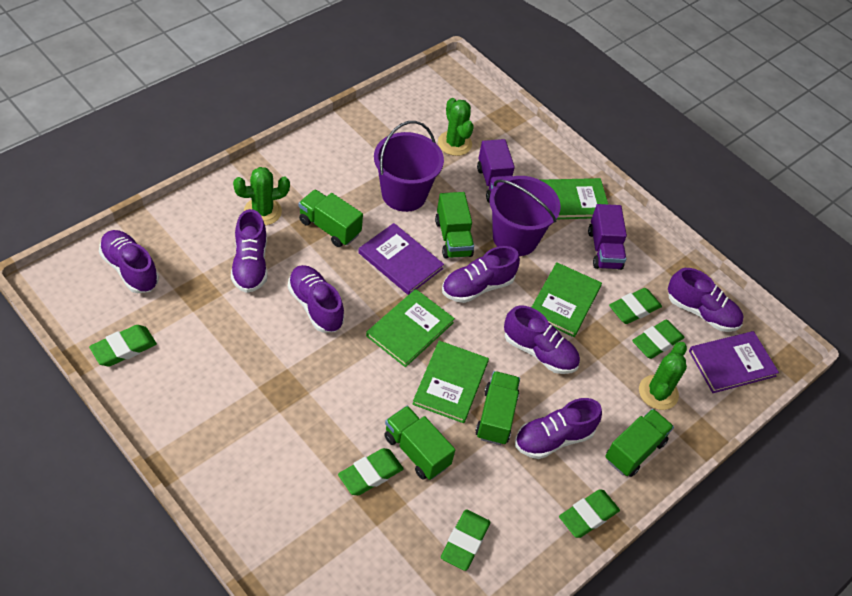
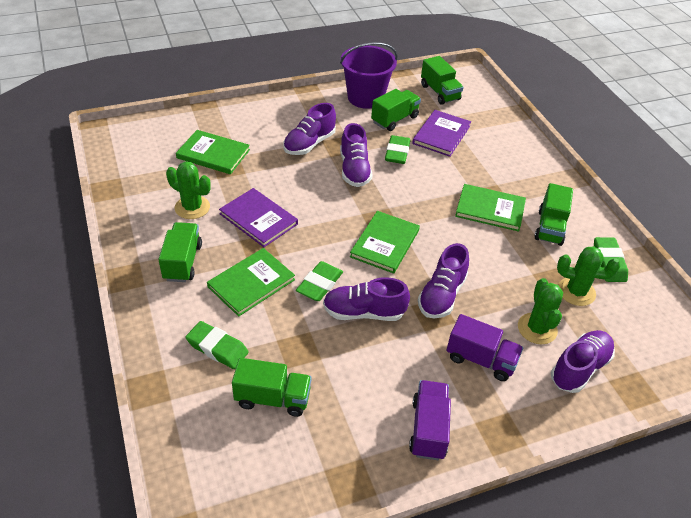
green eraser: [89,325,157,367] [338,448,404,495] [441,509,490,571] [559,489,620,538] [609,288,662,324] [632,320,684,359] = 6 -> [186,321,249,369] [296,261,343,301] [385,135,410,164] [594,237,628,282] = 4
purple bucket: [374,121,444,212] [489,176,561,256] = 2 -> [340,42,398,109] = 1
purple shoe: [99,230,159,293] [231,209,268,293] [288,265,344,332] [442,246,520,303] [504,305,580,374] [515,398,602,459] [668,268,744,332] = 7 -> [284,103,336,155] [323,277,410,321] [340,123,372,187] [418,243,469,318] [551,330,615,393] = 5

